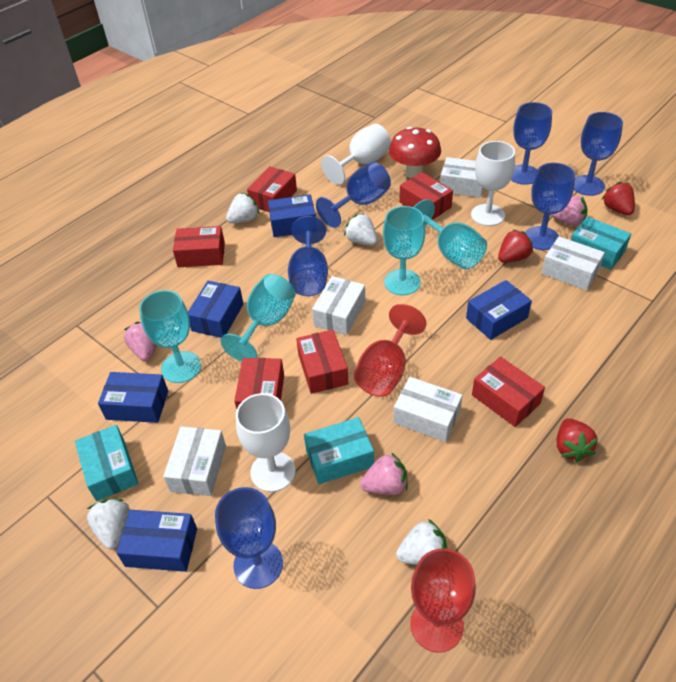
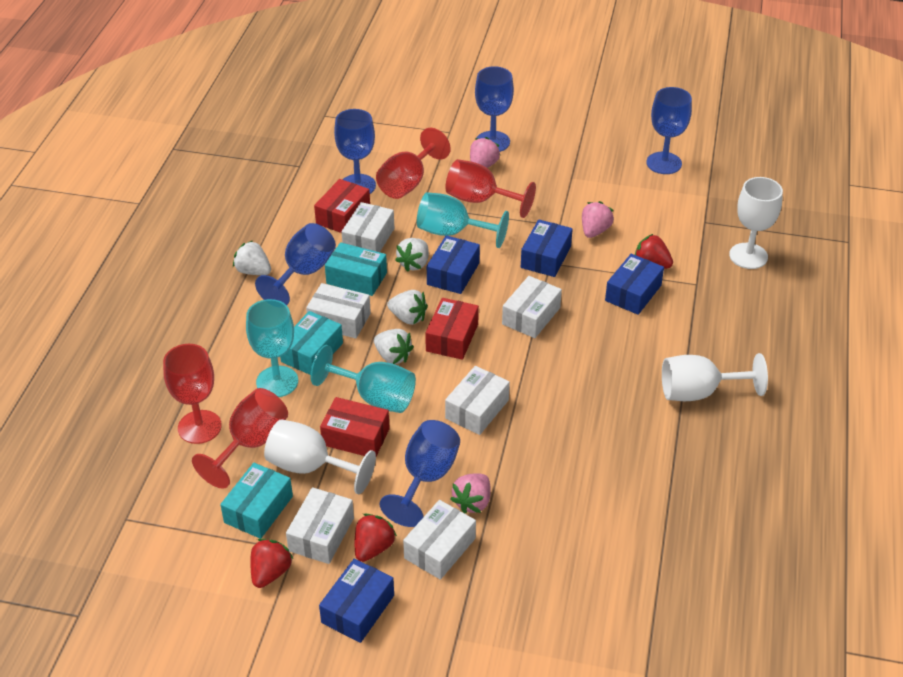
blue box: [98,372,168,423] [116,510,197,572] [188,281,243,338] [268,194,316,237] [466,280,532,340] = 5 -> [319,559,394,643] [427,235,480,294] [521,220,573,277] [605,254,664,315] = 4
blue goblet: [215,487,283,589] [288,216,328,296] [316,162,391,228] [511,102,552,185] [525,163,575,250] [574,112,623,196] = 6 -> [255,223,336,305] [334,109,376,194] [380,420,460,527] [475,66,514,152] [646,87,692,174] = 5
red box: [173,226,225,267] [234,358,284,409] [247,166,297,212] [296,330,348,394] [400,172,453,220] [472,357,545,427] = 6 -> [314,179,370,233] [320,397,390,456] [425,298,479,360] = 3
red goblet: [354,304,426,397] [410,548,476,653] = 2 -> [163,344,222,444] [192,388,288,489] [376,128,451,199] [446,159,536,218] = 4
red mushroom: [389,127,441,178] = 1 -> none = 0
turquoise goblet: [139,290,201,383] [221,274,295,362] [383,206,425,295] [414,199,487,269] = 4 -> [246,299,298,397] [310,345,416,413] [417,192,509,248] = 3
white box: [163,426,226,496] [312,276,365,335] [393,377,463,442] [440,157,484,198] [541,237,605,290] = 5 -> [286,487,354,564] [306,283,371,338] [342,202,394,252] [403,500,476,580] [445,366,510,435] [502,276,562,338] = 6

